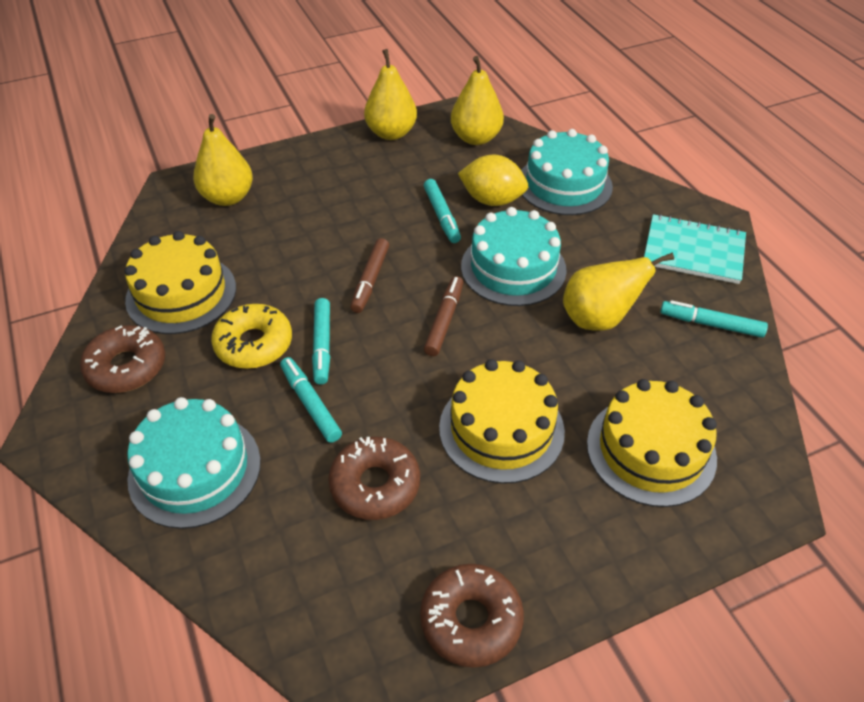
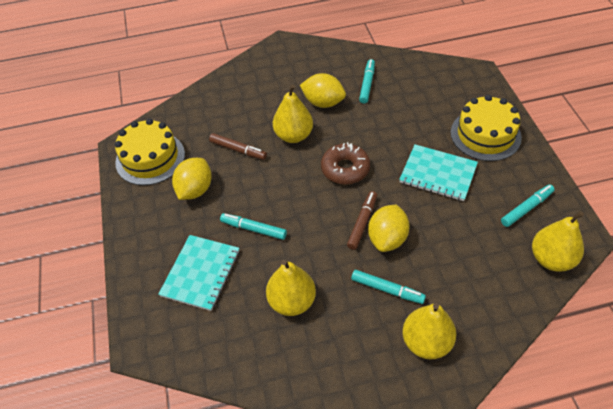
brown donut: [80,325,165,393] [328,437,420,520] [420,564,524,668] = 3 -> [321,142,370,185] = 1
turquoise cake: [127,397,261,529] [461,207,567,306] [521,129,613,215] = 3 -> none = 0
turquoise notebook: [644,214,746,284] = 1 -> [158,235,239,311] [399,144,478,201] = 2
yellow cake: [125,231,236,334] [439,359,565,484] [587,379,717,507] = 3 -> [115,118,185,185] [451,95,522,161] = 2
yellow donut: [211,304,292,369] = 1 -> none = 0
yellow lemon: [458,155,528,206] = 1 -> [172,158,212,200] [300,73,346,108] [368,205,410,252] = 3

